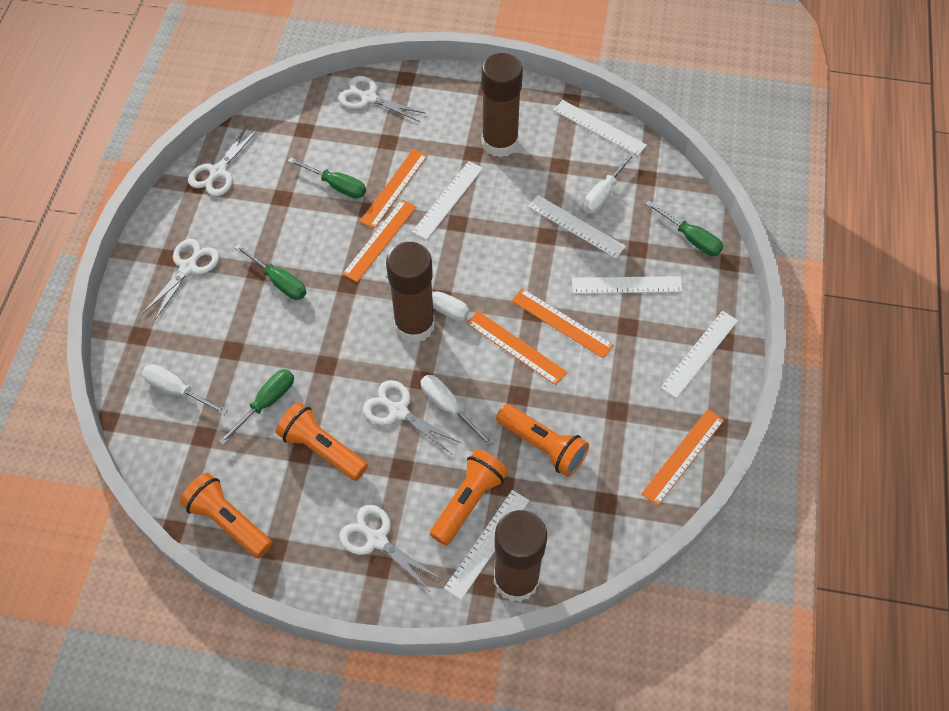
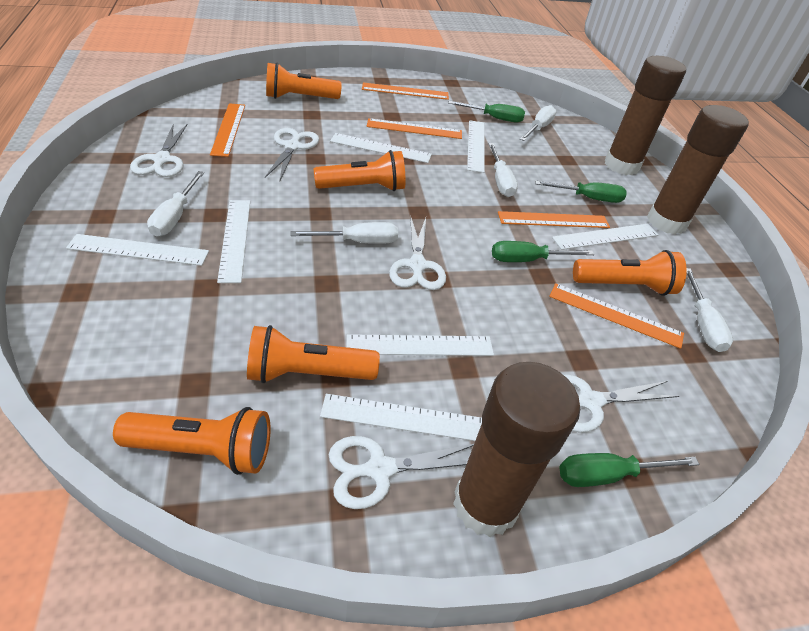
orange flashlight: [180,473,272,559] [276,402,368,481] [430,449,509,546] [496,404,589,477] = 4 -> [113,407,270,475] [247,325,380,383] [266,63,342,99] [313,150,406,191] [573,250,687,296] = 5
white ruler: [412,161,483,240] [444,490,529,600] [528,195,626,258] [553,100,647,156] [572,276,683,294] [661,311,738,399] = 6 -> [66,234,209,266] [217,200,250,283] [320,394,482,441] [330,133,432,163] [347,334,494,356] [467,120,485,173] [552,224,659,250] = 7
white screwdriver: [142,364,228,415] [385,275,469,321] [420,375,493,447] [583,151,636,214] = 4 -> [147,171,204,236] [290,222,398,244] [489,143,518,197] [520,105,556,141] [686,268,733,352] = 5

